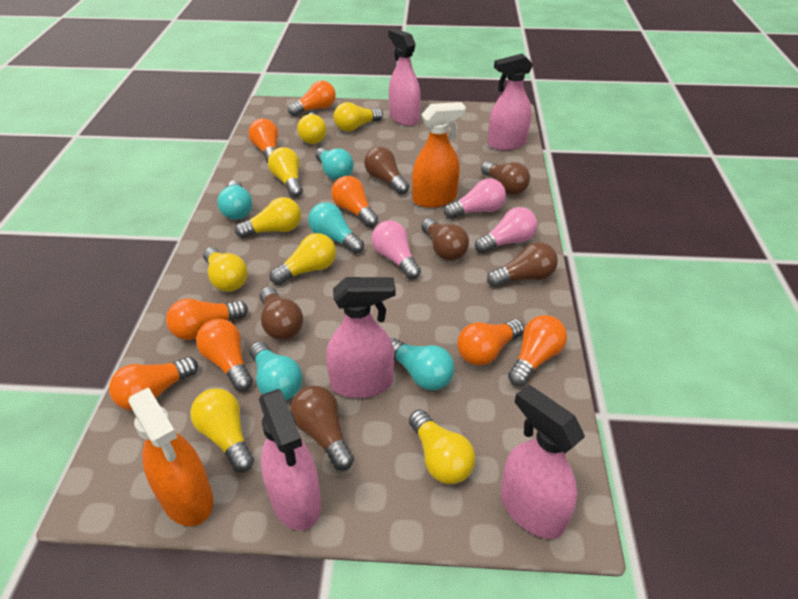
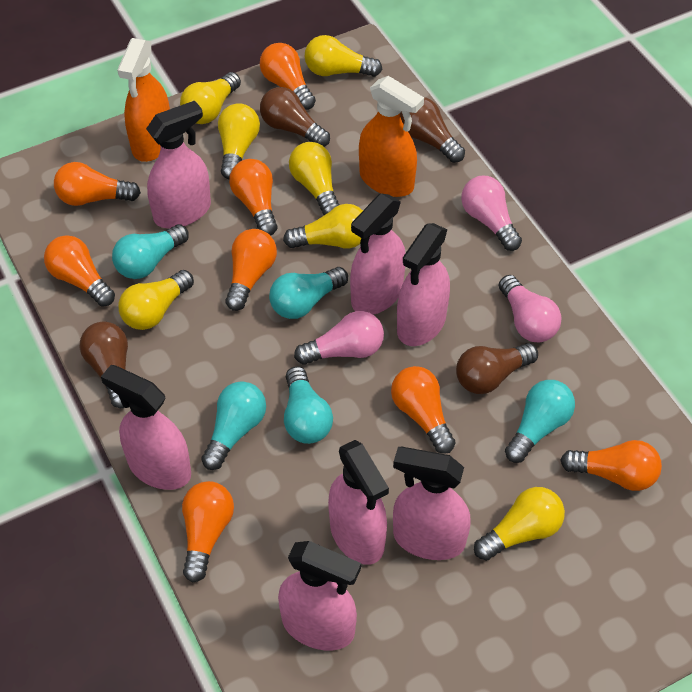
brown light bulb: [260,287,303,340] [290,386,354,471] [364,147,409,194] [421,218,469,261] [481,161,530,195] [487,242,558,287] = 6 -> [80,321,128,408] [260,87,330,147] [400,97,465,163] [456,343,538,394] = 4
pink spray bottle: [259,389,321,530] [326,277,396,398] [388,28,421,126] [488,54,533,150] [501,385,585,539] = 5 -> [101,365,191,490] [146,100,211,229] [278,541,361,650] [328,440,389,565] [350,194,405,315] [393,446,471,560] [397,223,450,346] = 7
yellow light bulb: [190,389,254,472] [203,247,248,292] [235,197,301,238] [268,147,303,197] [270,233,336,285] [297,113,326,144] [333,102,383,131] [409,410,475,484] = 8 -> [118,270,194,330] [180,72,241,124] [218,103,260,179] [283,204,363,248] [289,142,339,215] [304,35,382,77] [474,487,565,561] = 7

